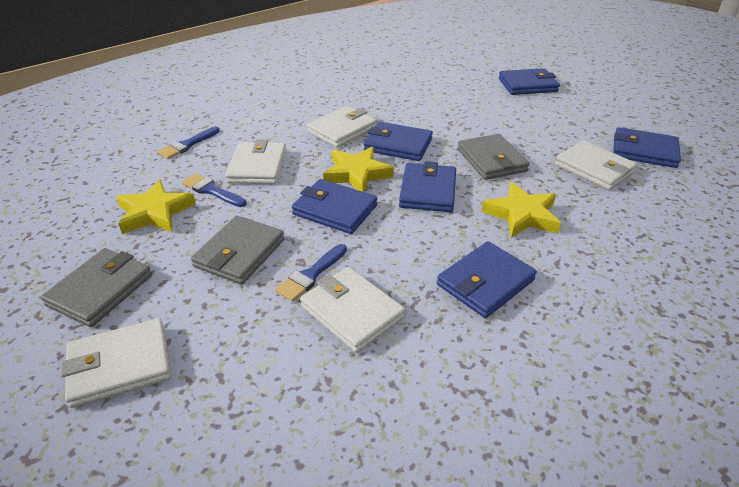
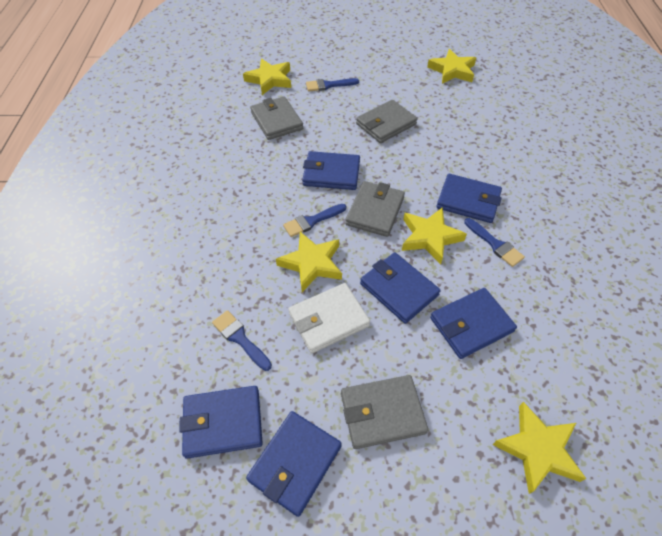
blue brush: [157,127,220,159] [182,173,247,207] [275,244,347,302] = 3 -> [212,310,272,371] [283,204,346,237] [306,78,359,92] [464,218,525,267] = 4
grey wallet: [41,248,152,327] [191,216,285,285] [457,134,529,180] = 3 -> [250,96,303,140] [341,375,428,449] [345,181,405,237] [356,100,418,143] = 4
white wallet: [61,318,171,408] [225,139,286,184] [300,267,405,353] [307,106,377,148] [555,140,637,190] = 5 -> [288,283,370,354] = 1
yellow star: [116,180,196,234] [323,147,394,192] [482,182,561,238] = 3 -> [243,58,291,95] [276,232,342,292] [402,207,467,265] [427,49,476,84] [492,402,586,494] = 5

